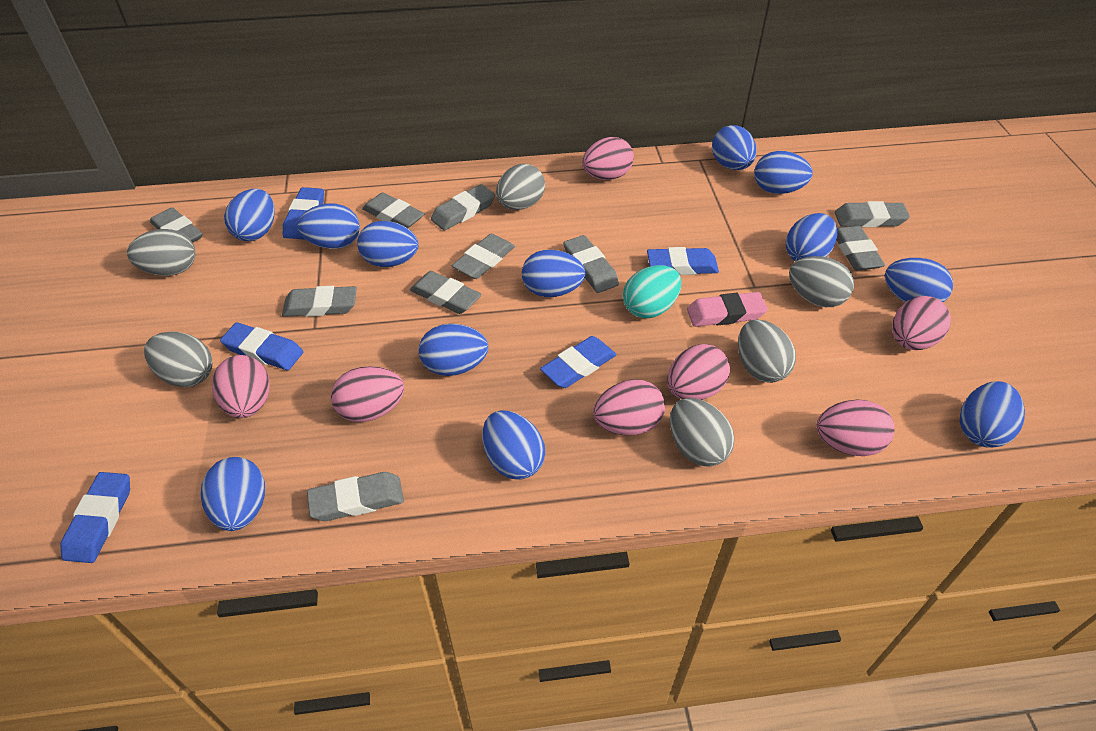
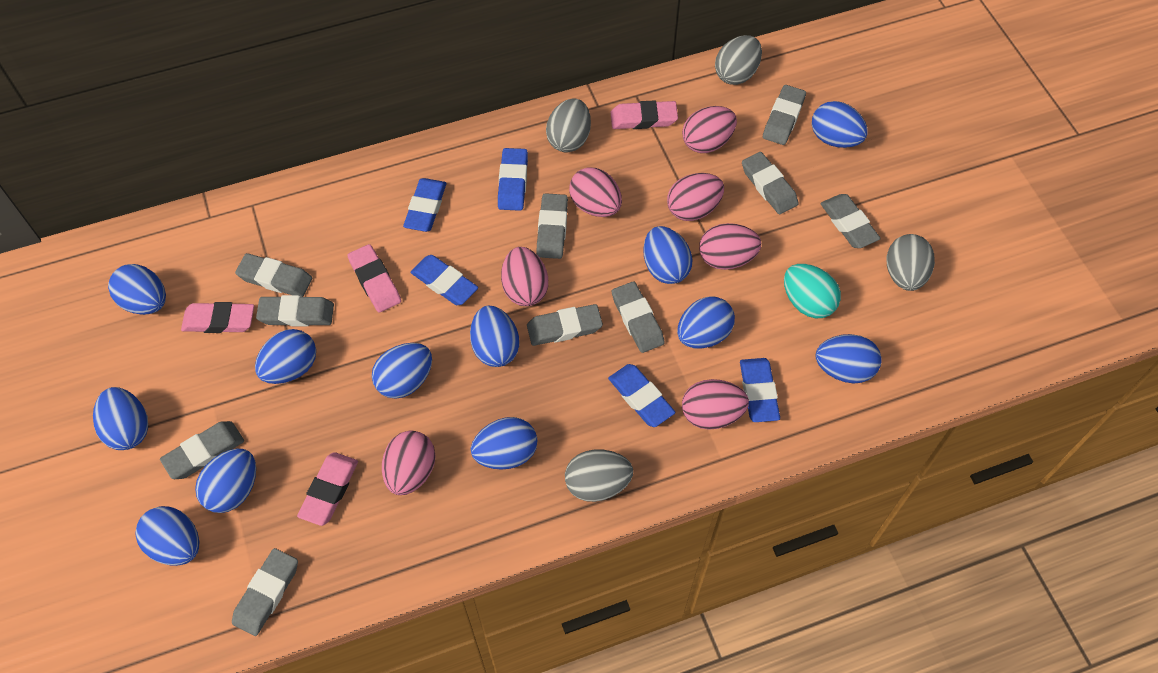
grey egg: [127,229,195,276] [144,332,213,387] [496,164,545,210] [670,398,735,467] [738,320,796,383] [789,256,854,307] = 6 -> [546,98,591,152] [565,449,633,502] [715,35,762,85] [887,234,935,291] = 4
pink eraser: [687,292,768,327] = 1 -> [181,302,254,333] [297,452,358,526] [347,244,401,313] [610,100,678,129] = 4

